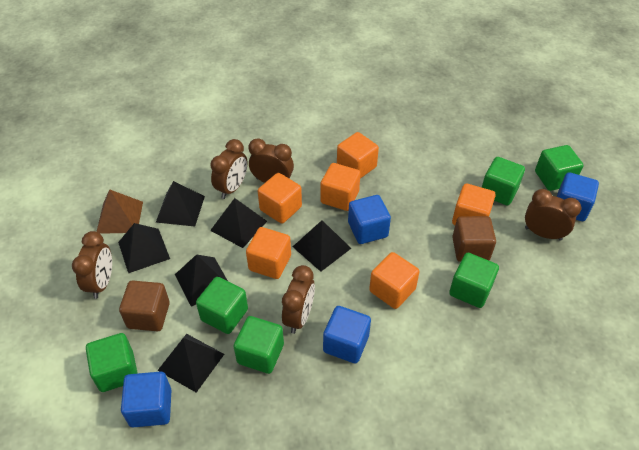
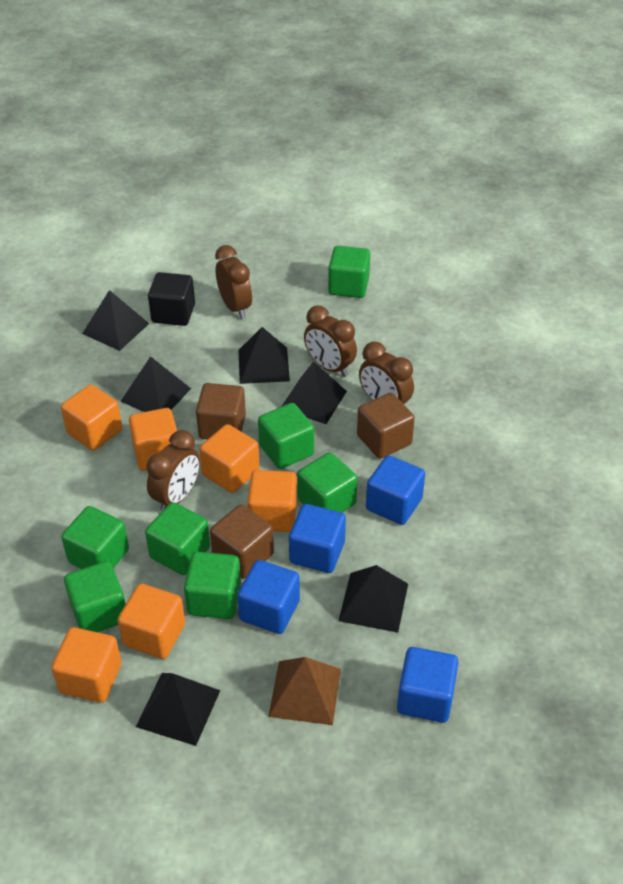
black cube: none = 0 -> [148,272,195,326] = 1
brown clock: [72,231,112,299] [210,139,247,199] [249,138,294,183] [282,265,315,334] [525,189,581,241] = 5 -> [146,430,200,512] [215,245,252,319] [304,306,357,377] [359,341,414,404] = 4
brown cube: [119,280,170,331] [452,216,496,262] = 2 -> [196,383,246,439] [210,505,274,579] [357,393,415,459] = 3
green cube: [86,333,138,392] [196,277,248,334] [234,316,284,374] [449,253,499,308] [482,157,525,206] [535,145,583,191] = 6 -> [61,506,129,569] [64,561,126,632] [145,502,210,575] [184,551,241,619] [258,403,314,469] [297,452,357,512] [328,246,370,298] = 7

